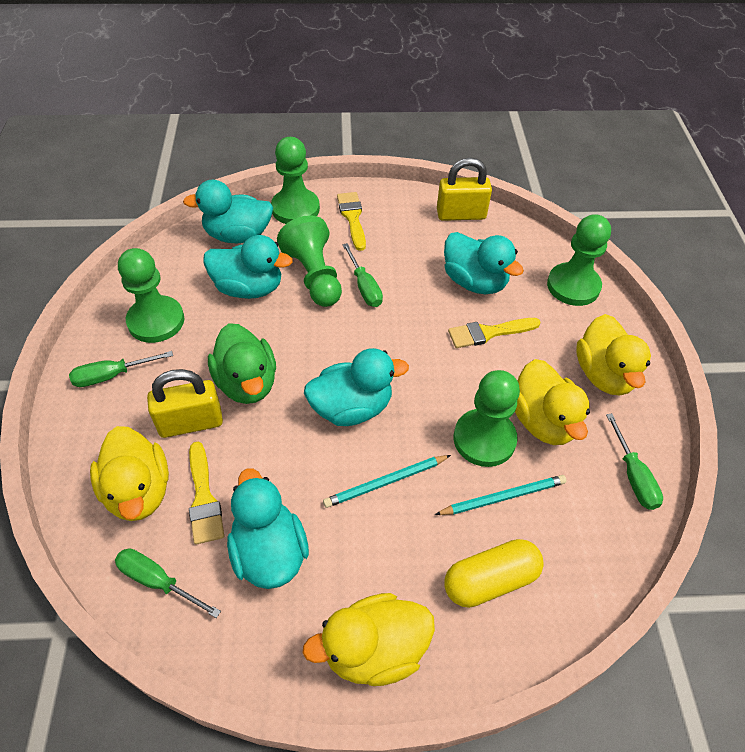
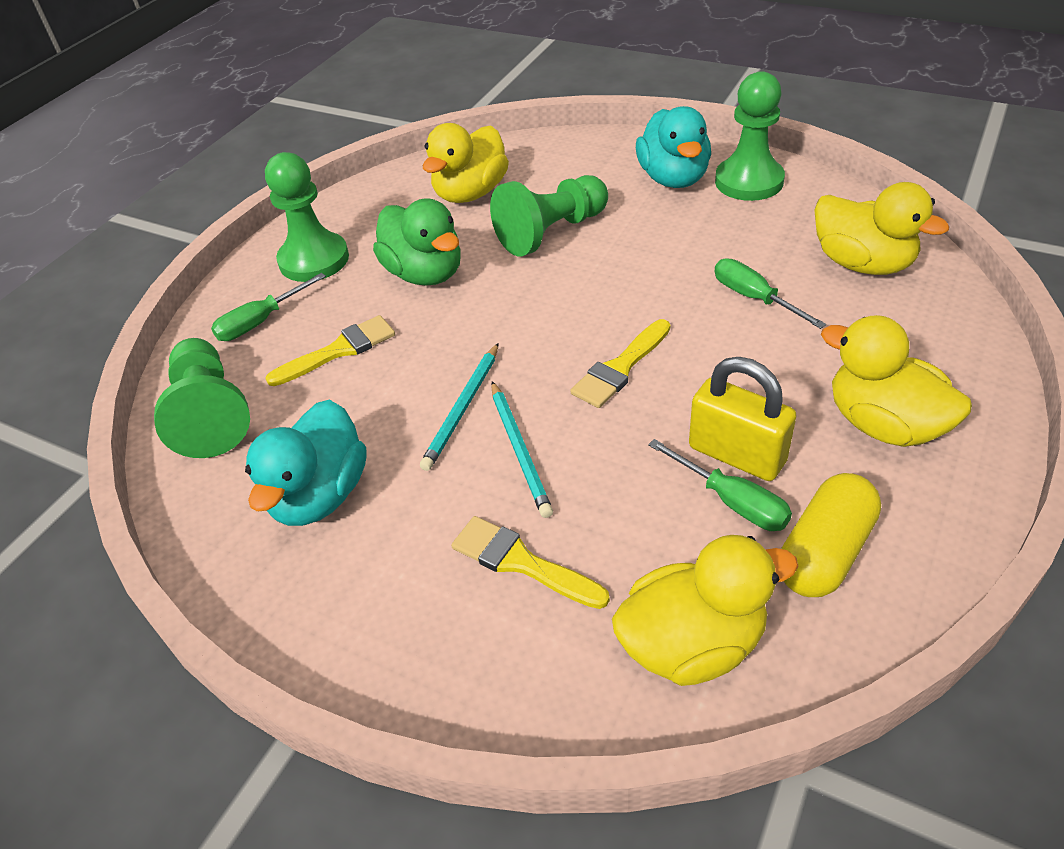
green pawn: [118,248,184,343] [271,137,320,224] [277,215,342,307] [454,370,520,467] [547,214,611,306] = 5 -> [154,338,250,458] [265,152,349,282] [490,175,608,257] [715,71,785,201] = 4
green screwdriver: [69,351,173,387] [115,548,221,618] [342,243,383,307] [606,413,663,510] = 4 -> [211,273,326,341] [648,439,792,531] [715,258,826,329] = 3
turquoise duck: [183,180,273,243] [203,235,293,299] [227,468,309,589] [304,348,409,426] [444,232,524,294] = 5 -> [245,400,366,526] [636,106,711,188] = 2
yellow padlock: [147,369,223,438] [437,158,492,221] = 2 -> [689,357,797,481] = 1

